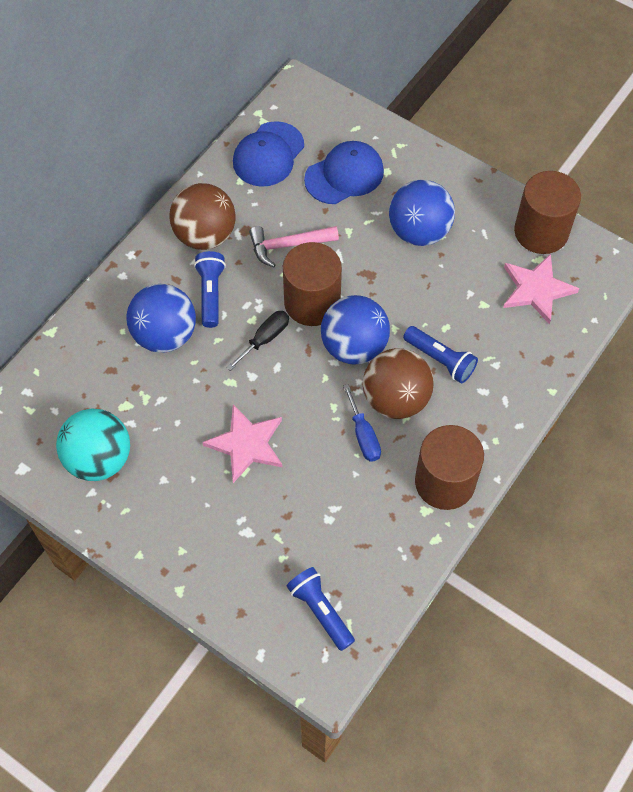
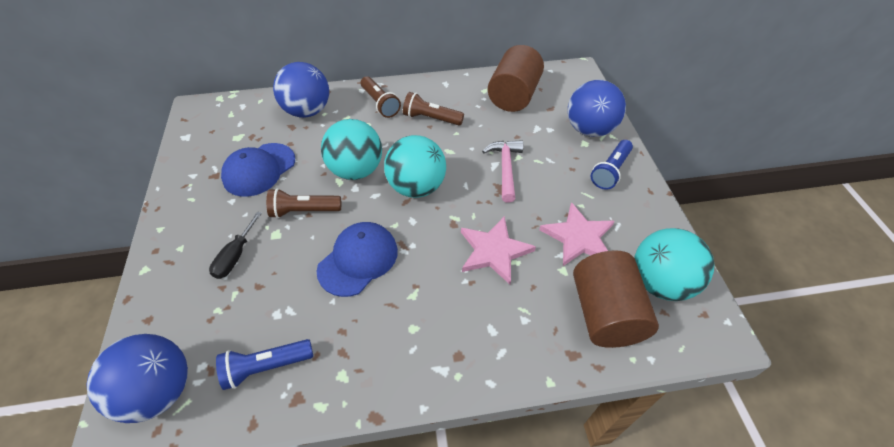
blue flashlight: [194,251,226,328] [287,567,355,651] [403,326,478,383] = 3 -> [216,339,313,390] [591,140,633,190] = 2
blue screwdriver: [343,384,381,462] = 1 -> none = 0
brown ball: [169,183,236,250] [363,348,434,419] = 2 -> none = 0
brown cylinder: [283,242,342,326] [415,425,484,510] [514,171,581,254] = 3 -> [488,45,544,112] [573,250,659,348] = 2
brown flashlight: none = 0 -> [266,188,341,218] [360,76,401,118] [403,92,464,125] = 3
turquoise ball: [56,409,130,481] = 1 -> [321,119,382,180] [384,135,446,198] [635,228,714,301] = 3

